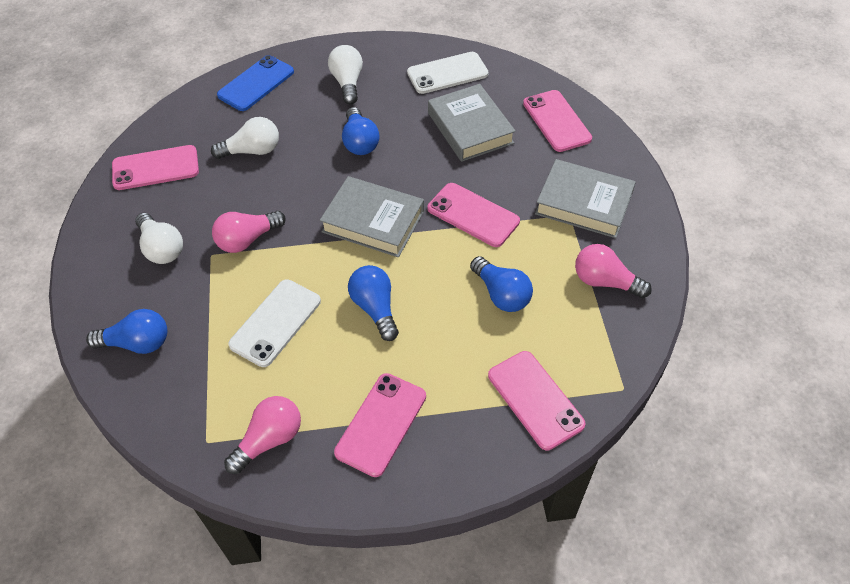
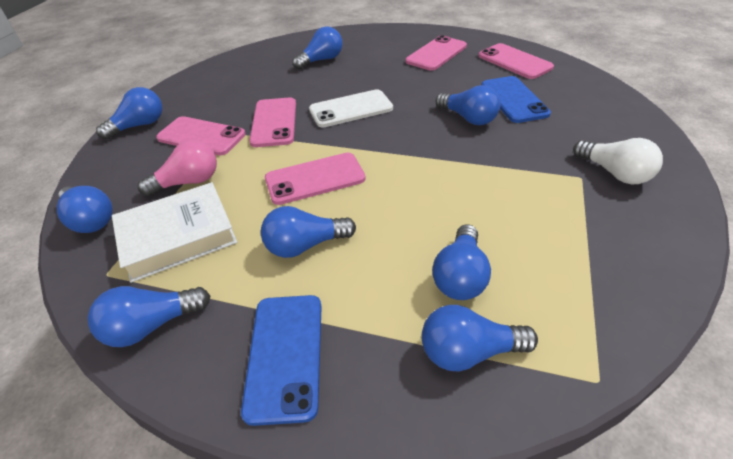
blue light bulb: [86,309,167,354] [342,107,379,155] [348,265,399,341] [470,256,533,312] = 4 -> [57,186,113,233] [88,286,210,347] [96,87,162,140] [261,206,356,258] [293,26,342,70] [422,305,538,372] [432,224,491,300] [436,85,501,125] = 8
blue phone: [217,55,294,111] = 1 -> [241,295,322,426] [481,76,551,123] = 2
grey book: [320,176,424,257] [428,84,516,162] [535,159,636,238] = 3 -> none = 0
pink light bulb: [212,211,286,253] [224,396,301,474] [575,244,652,298] = 3 -> [138,140,217,196] = 1
white book: none = 0 -> [112,182,237,283] = 1
white light bulb: [135,213,183,264] [211,117,279,159] [328,45,363,104] = 3 -> [573,138,663,184] = 1
white phone: [228,279,321,367] [407,52,488,94] = 2 -> [309,89,393,127] = 1

